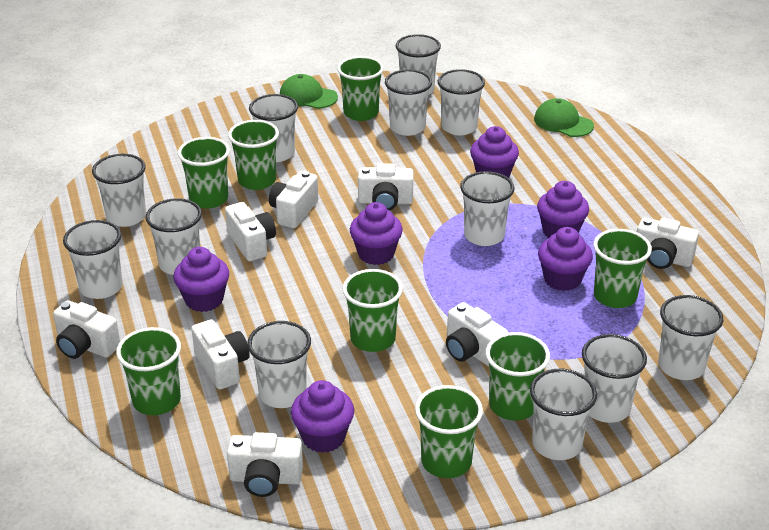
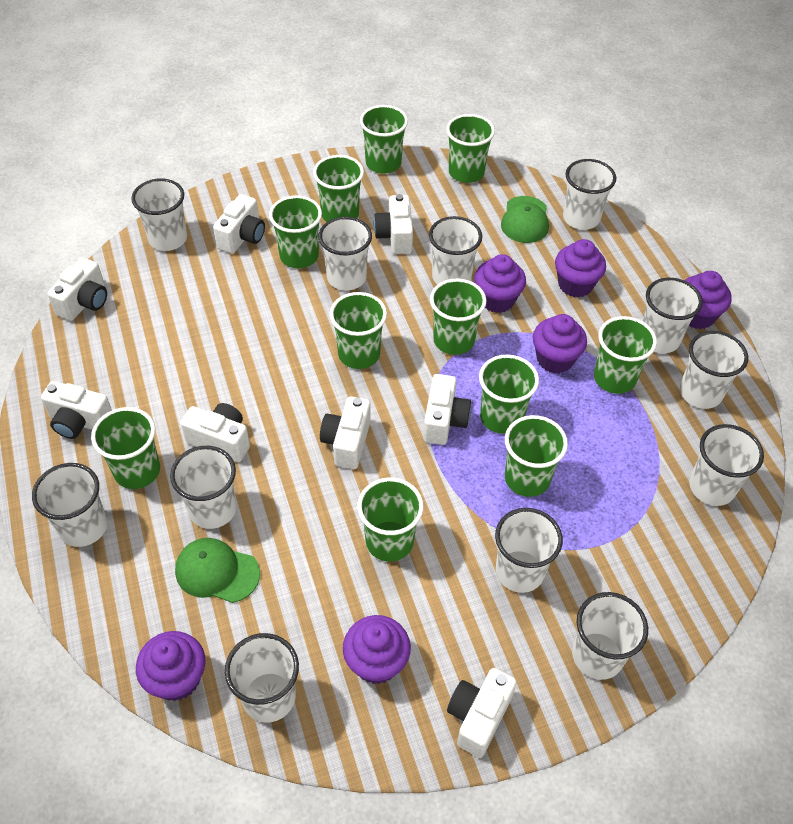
green cup: [116,327,181,415] [178,137,230,209] [228,120,279,190] [337,56,384,121] [342,269,403,352] [415,385,483,478] [485,332,550,421] [593,229,652,308] = 8 -> [91,407,160,489] [269,195,322,268] [313,155,364,222] [330,292,387,369] [357,478,424,562] [360,105,408,174] [430,279,486,355] [446,114,495,183] [479,354,539,434] [505,415,568,497] [594,316,657,394] = 11

